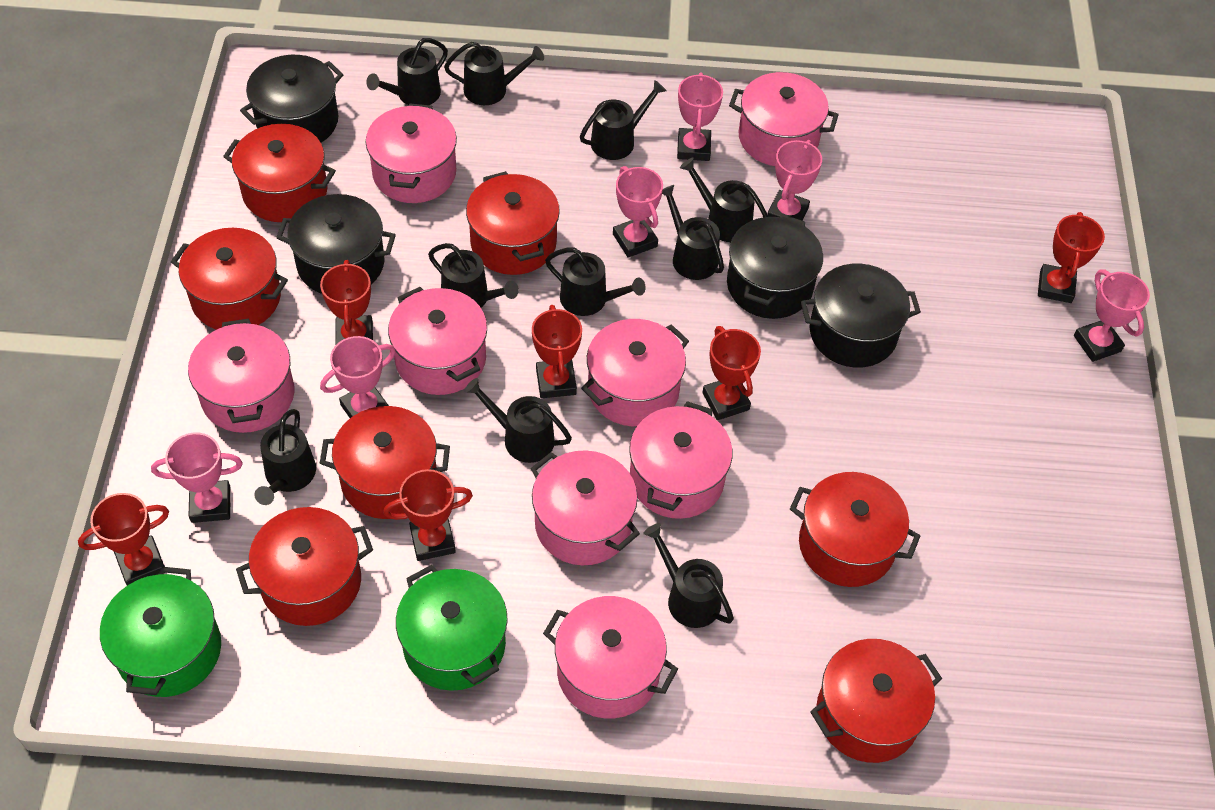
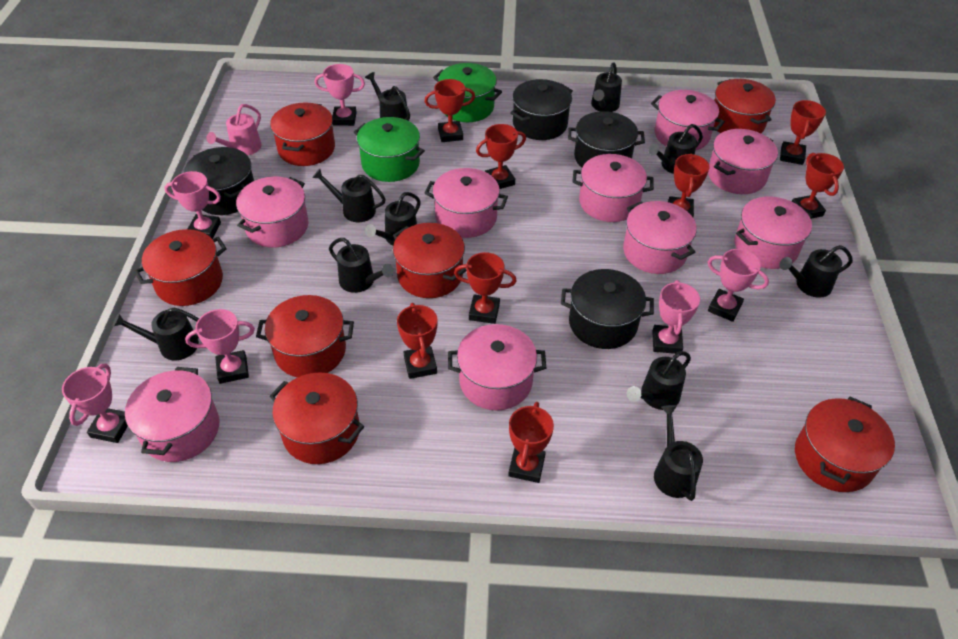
pink pot: [188,319,294,433] [366,103,457,203] [388,287,487,395] [530,450,640,565] [543,596,678,718] [581,319,689,426] [629,401,732,519] [729,72,839,166] = 8 -> [125,367,219,462] [236,177,308,248] [425,168,508,238] [448,324,546,410] [572,154,654,222] [623,201,697,274] [651,90,725,151] [708,129,778,194] [735,197,813,269] = 9
pink watering can: none = 0 -> [206,104,262,155] = 1
red trophy: [78,493,169,585] [320,260,373,345] [383,469,473,561] [532,305,582,398] [703,326,761,420] [1038,212,1105,303] = 6 -> [397,303,438,379] [424,79,475,142] [454,252,517,324] [476,124,526,189] [508,402,554,483] [668,153,710,217] [780,100,826,165] [792,153,844,219] = 8

